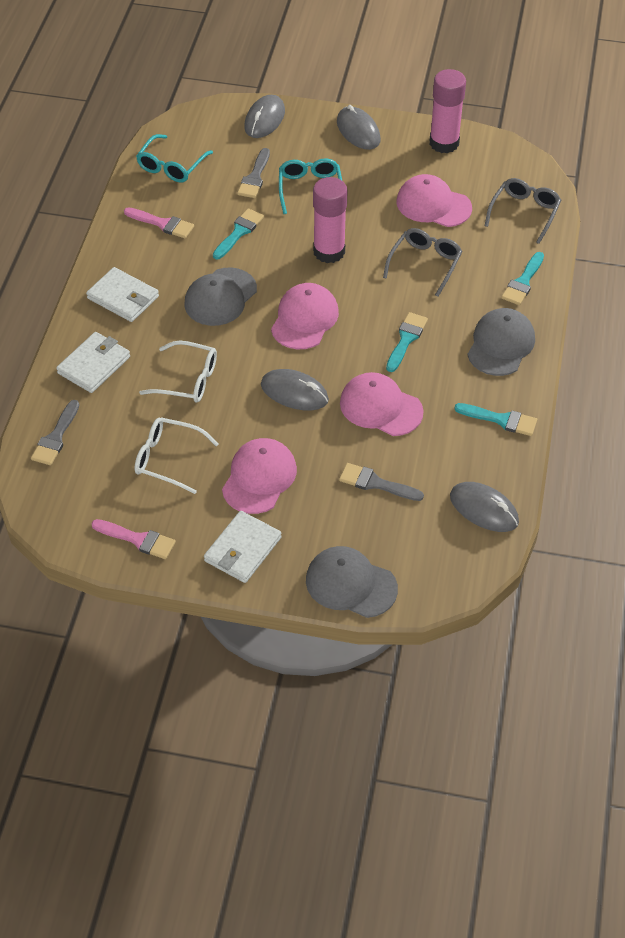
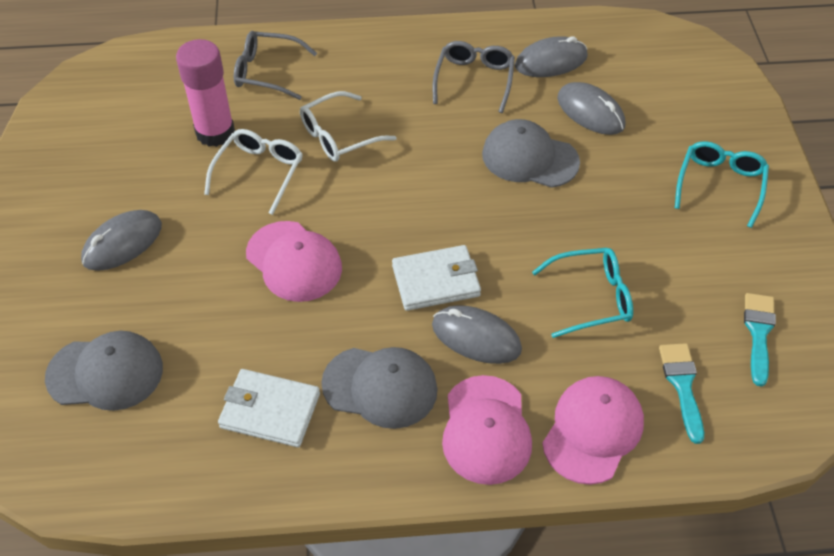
grey brush: [31,400,79,465] [237,148,270,198] [339,463,424,501] = 3 -> none = 0
pink brush: [91,519,176,559] [124,207,194,238] = 2 -> none = 0
pink cap: [222,438,297,514] [271,283,339,349] [340,372,424,436] [397,174,472,227] = 4 -> [246,221,342,302] [442,375,532,485] [542,376,644,485] = 3
pink glue stick: [313,177,348,263] [430,69,466,153] = 2 -> [176,39,235,147] = 1
turquoise brush: [213,208,264,260] [386,312,428,372] [454,403,537,436] [501,252,544,305] = 4 -> [659,343,704,444] [744,293,776,387] = 2
white wallet: [56,332,130,393] [86,267,159,322] [204,511,282,583] = 3 -> [218,369,320,447] [392,245,481,311] = 2

